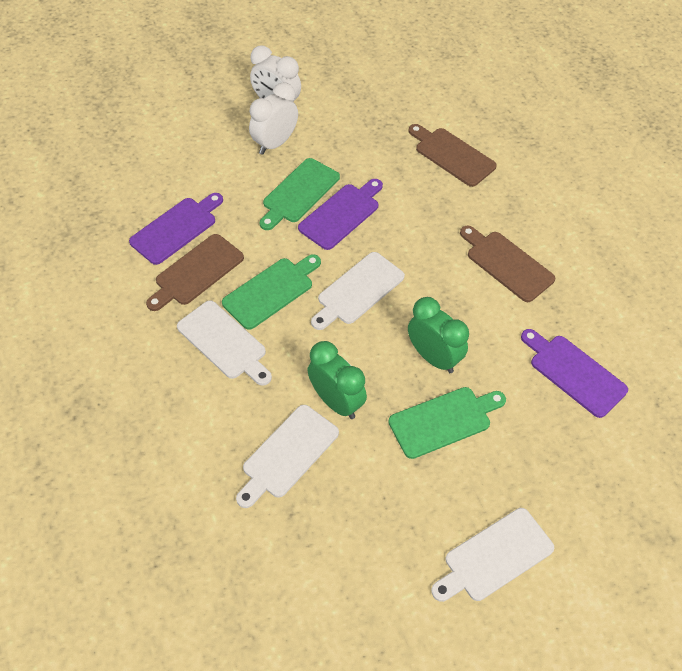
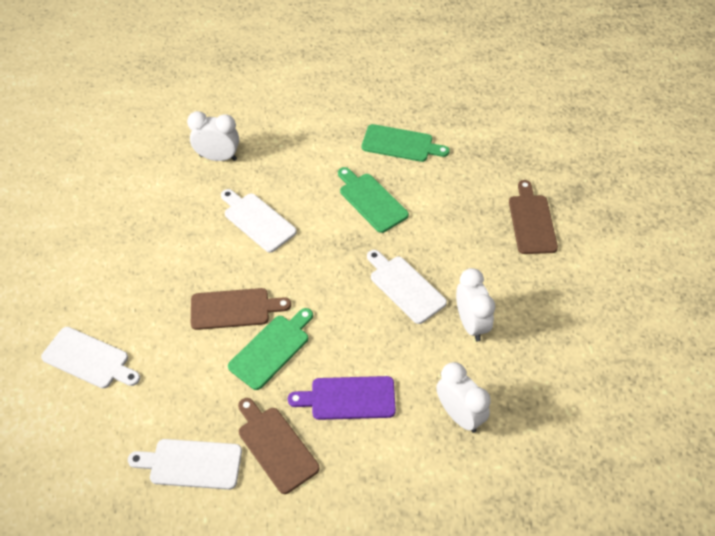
green clock: [307,341,367,419] [408,297,469,373] = 2 -> none = 0
purple cutting board: [129,193,223,265] [298,179,383,250] [521,329,628,418] = 3 -> [288,376,396,420] = 1
white clock: [249,82,298,155] [250,46,301,102] = 2 -> [187,111,239,161] [436,362,491,433] [456,268,495,341] = 3

